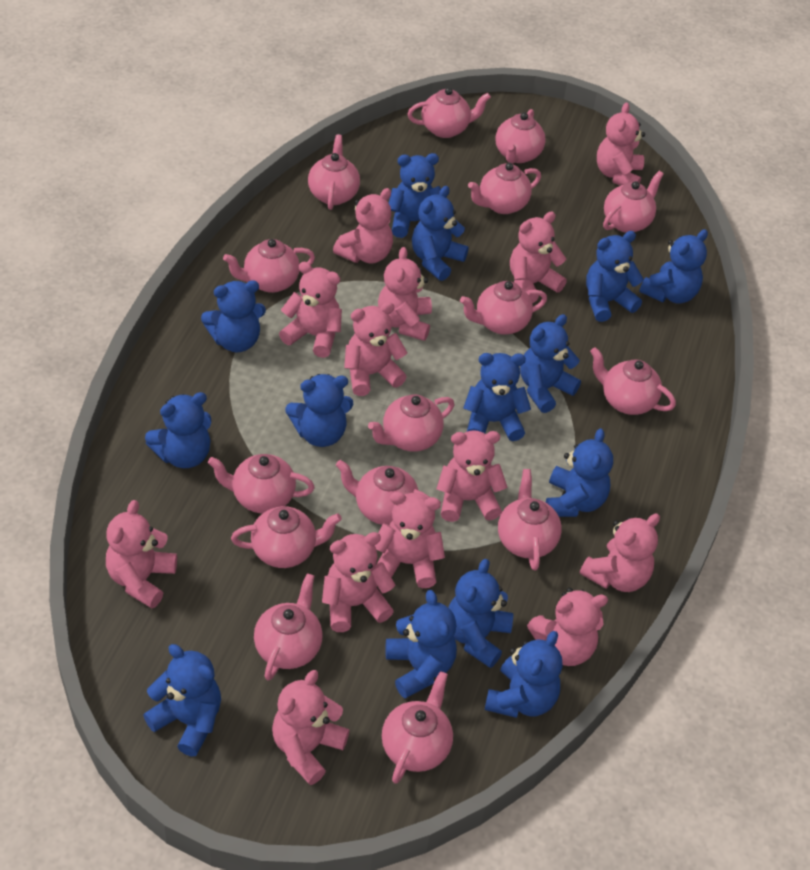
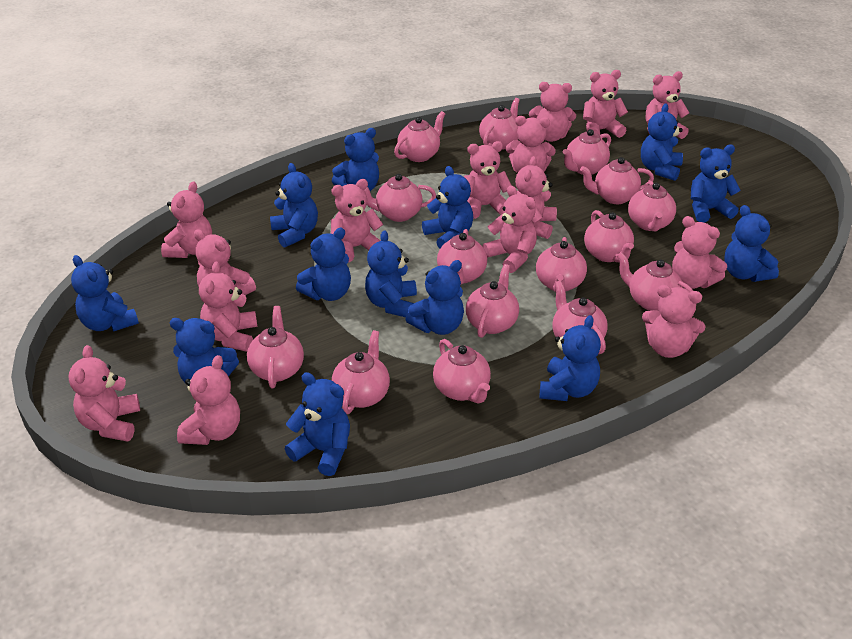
blue teddy bear: [143,644,221,756] [145,392,211,468] [201,281,266,352] [285,374,353,447] [386,590,457,698] [389,153,441,238] [412,186,469,281] [448,559,513,668] [463,353,531,441] [485,631,562,718] [520,314,581,413] [546,428,613,517] [586,231,644,322] [639,229,708,304] = 14 -> [71,255,139,331] [170,318,239,382] [270,163,318,247] [285,372,350,476] [296,228,351,301] [332,128,379,191] [365,230,417,317] [405,260,464,335] [422,166,473,249] [540,315,601,401] [641,103,683,181] [691,145,741,223] [724,205,779,282] = 13
pink teddy bear: [106,500,177,608] [272,670,350,785] [279,262,342,358] [322,532,395,632] [333,188,393,263] [344,302,407,396] [375,492,445,588] [378,247,432,341] [437,430,507,522] [510,212,567,304] [527,588,608,666] [580,514,660,592] [597,103,645,186] = 13 -> [69,345,140,442] [161,181,212,258] [177,355,240,445] [194,229,256,295] [199,262,257,352] [331,179,383,263] [464,141,512,219] [482,185,537,273] [506,116,556,173] [515,156,557,239] [529,82,576,142] [583,70,628,138] [642,285,706,358] [646,71,689,139] [672,216,727,289] = 15

